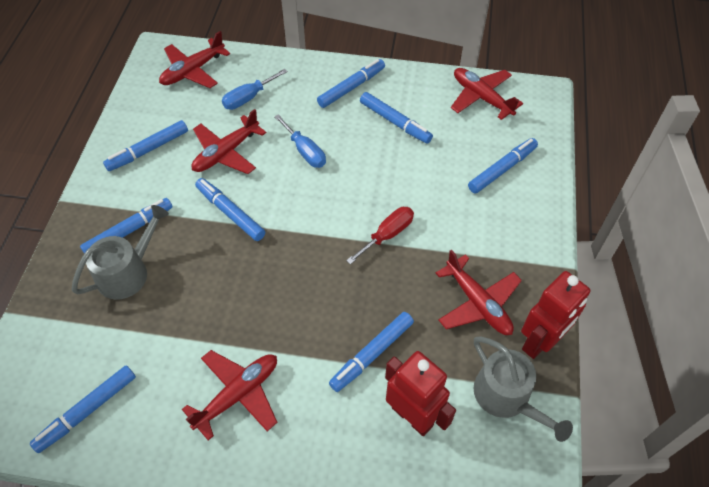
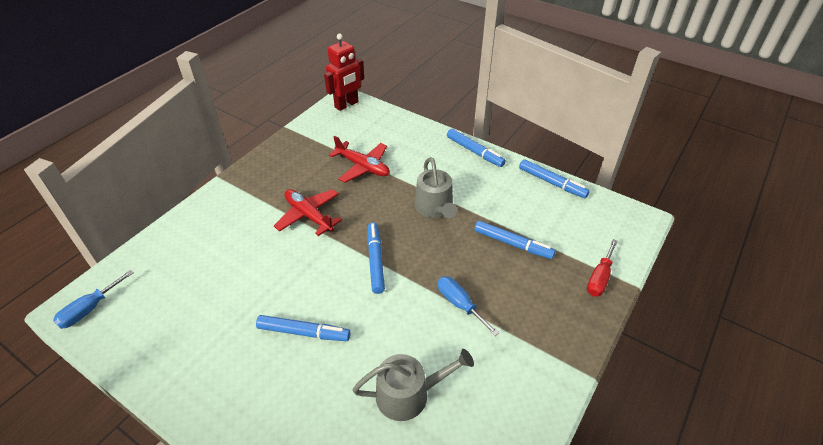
blue marker: [30,366,136,453] [80,198,173,254] [103,120,188,171] [195,178,265,241] [317,59,385,108] [329,312,414,392] [360,92,433,144] [468,138,538,194] = 8 -> [256,315,351,341] [367,223,385,294] [447,129,506,167] [474,221,556,259] [519,159,590,198] = 5
red plane: [159,31,230,88] [182,350,277,441] [191,109,266,174] [436,250,522,335] [451,68,523,120] = 5 -> [274,189,342,236] [329,135,390,183] = 2
red robot: [385,351,456,436] [521,271,590,359] = 2 -> [324,34,364,111] = 1

